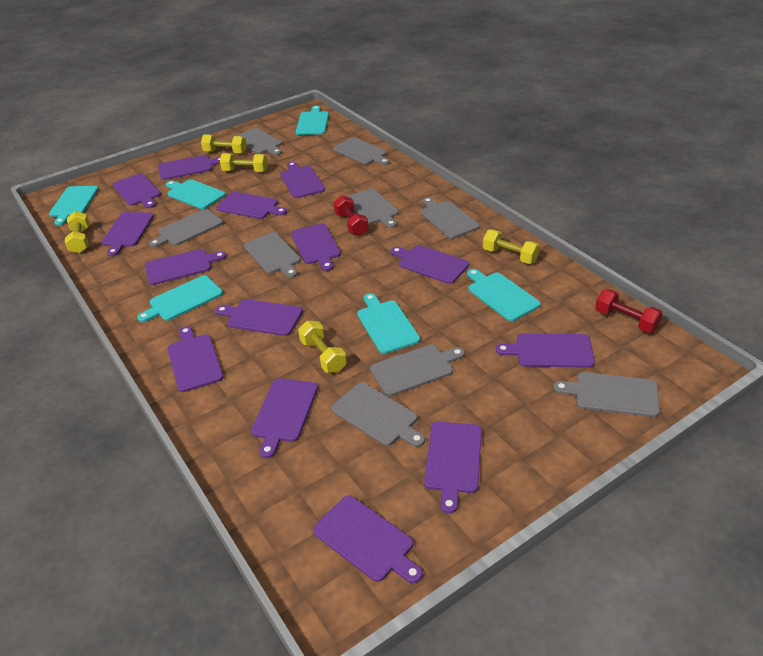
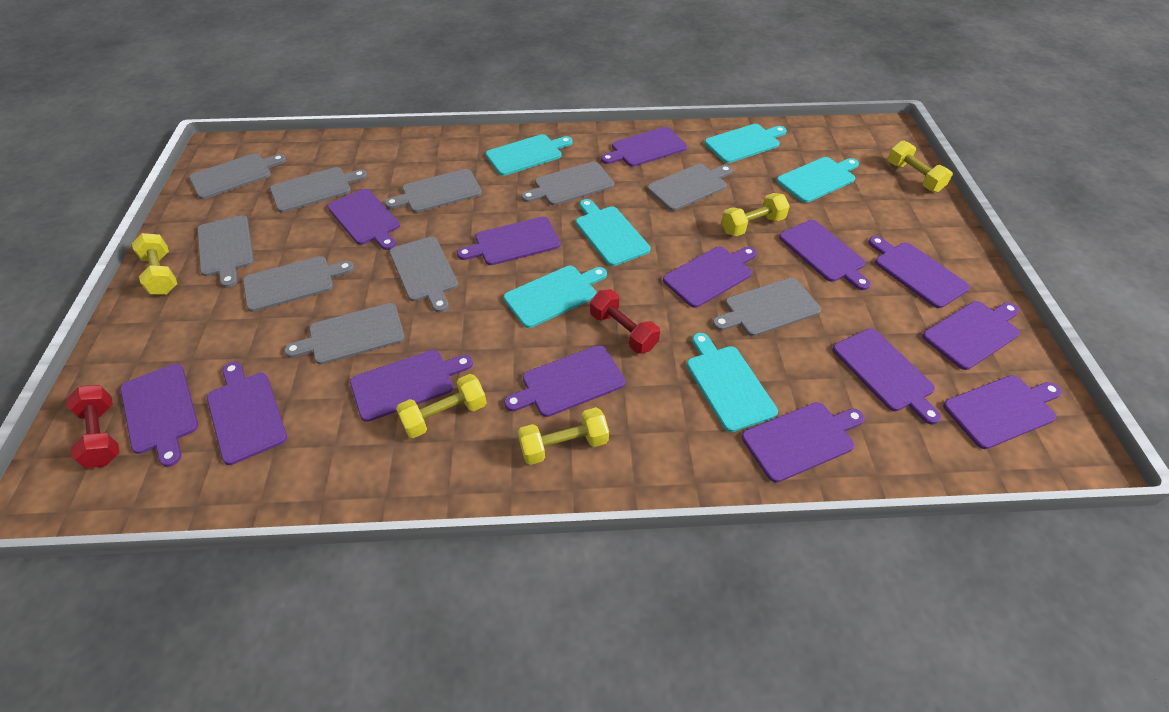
grey cutting board: [149,209,223,248] [236,128,282,155] [244,232,301,278] [331,382,425,447] [333,137,390,165] [346,188,399,228] [370,344,465,396] [421,197,480,239] [553,372,660,417] = 9 -> [189,153,287,199] [197,215,254,288] [243,256,354,312] [270,167,367,213] [284,303,405,364] [385,169,482,213] [389,237,458,312] [521,162,614,205] [647,164,733,211] [712,278,821,336] = 10

